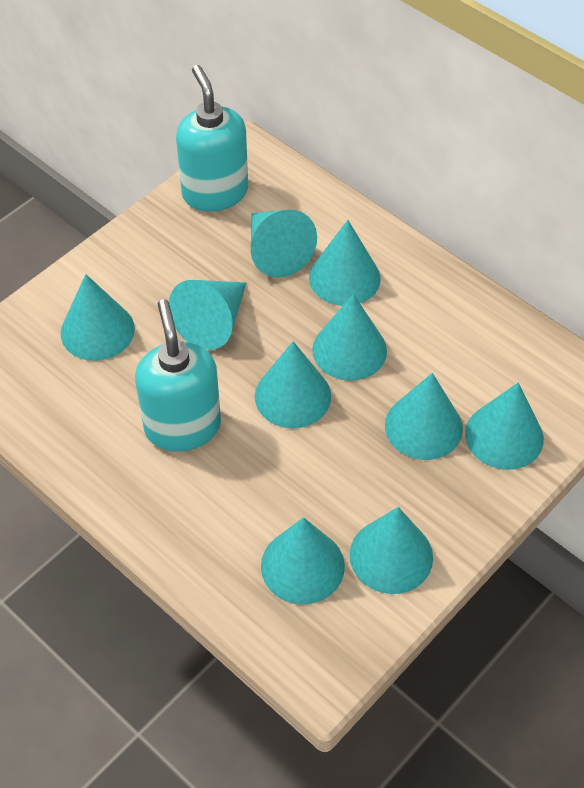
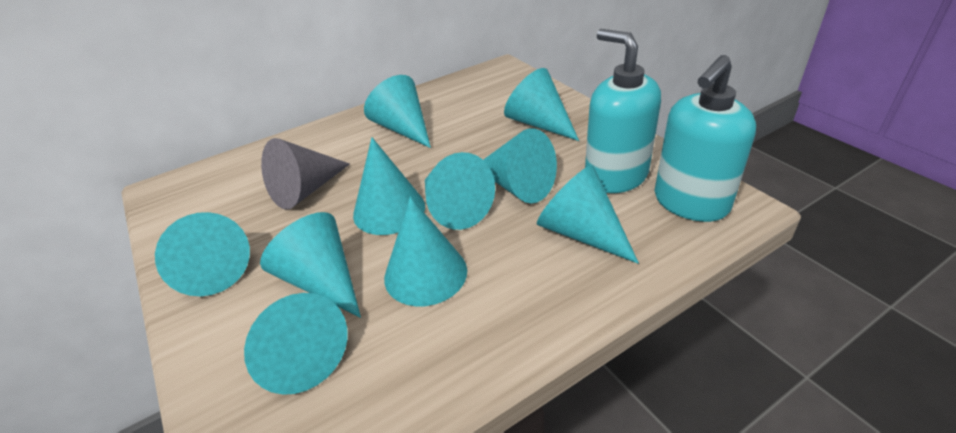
grey cone: none = 0 -> [261,138,350,210] = 1

